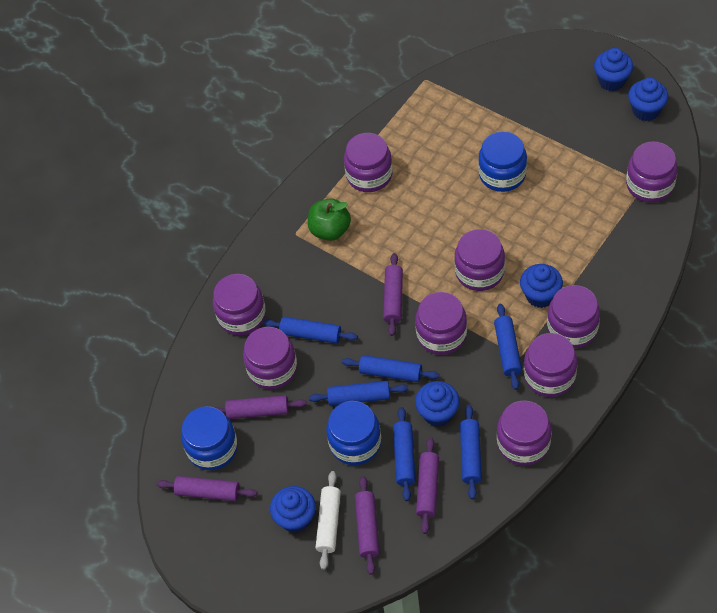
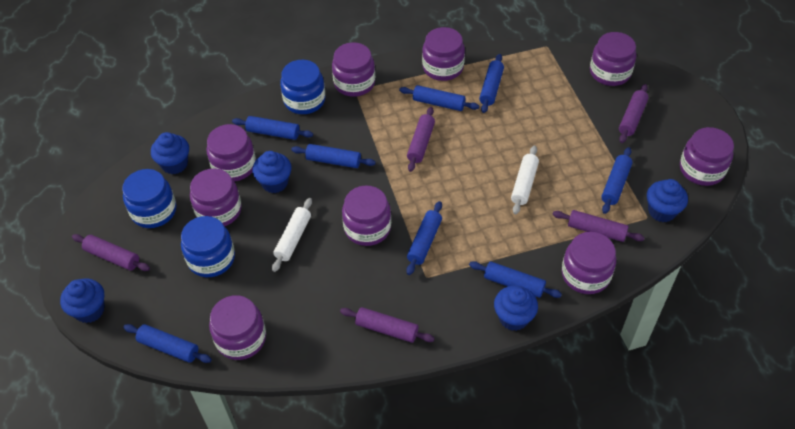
blue rolling pin: [263,317,358,343] [309,381,408,406] [342,355,439,382] [393,407,416,501] [460,405,482,499] [494,304,522,390] = 6 -> [123,324,212,363] [232,116,313,140] [291,144,376,168] [399,85,479,111] [406,201,442,275] [469,261,562,298] [479,54,504,113] [601,147,632,214] = 8
green apple: [308,198,351,241] = 1 -> none = 0
white rolling pin: [316,471,341,570] = 1 -> [272,198,312,272] [511,146,539,214] = 2

